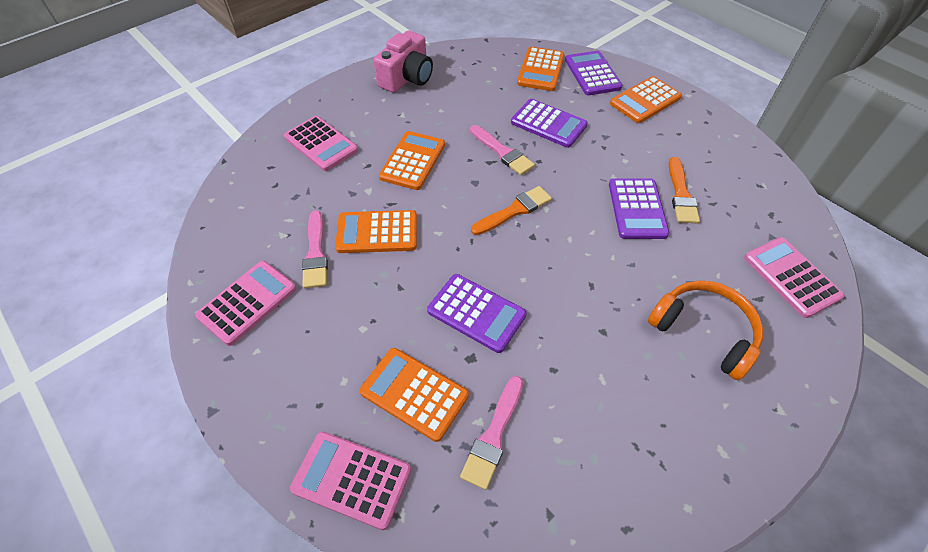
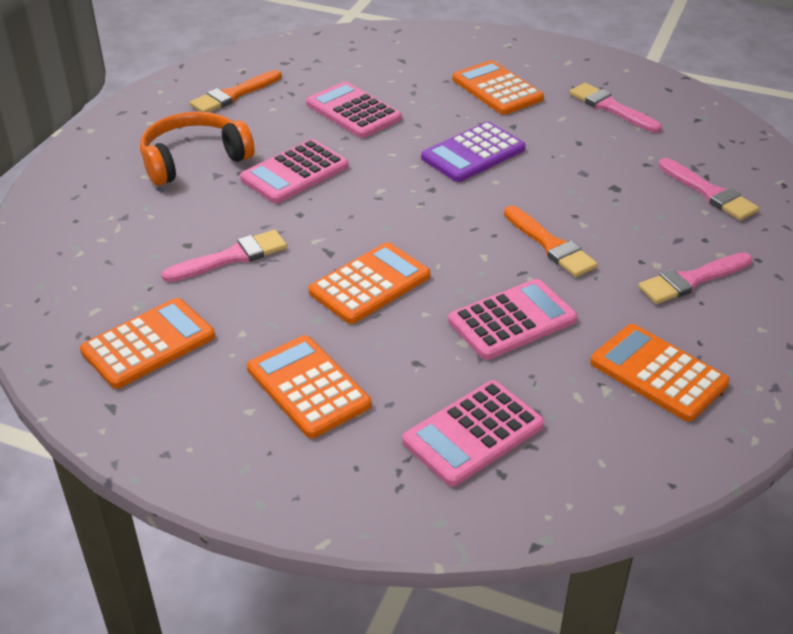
pink brush: [302,210,328,288] [460,376,523,490] [470,125,535,175] = 3 -> [162,230,287,282] [569,83,662,133] [638,252,752,304] [658,158,759,221] = 4
pink camera: [374,31,433,93] = 1 -> none = 0
purple calculator: [427,274,527,353] [511,99,588,148] [565,51,623,95] [609,178,670,239] = 4 -> [421,122,526,182] = 1

